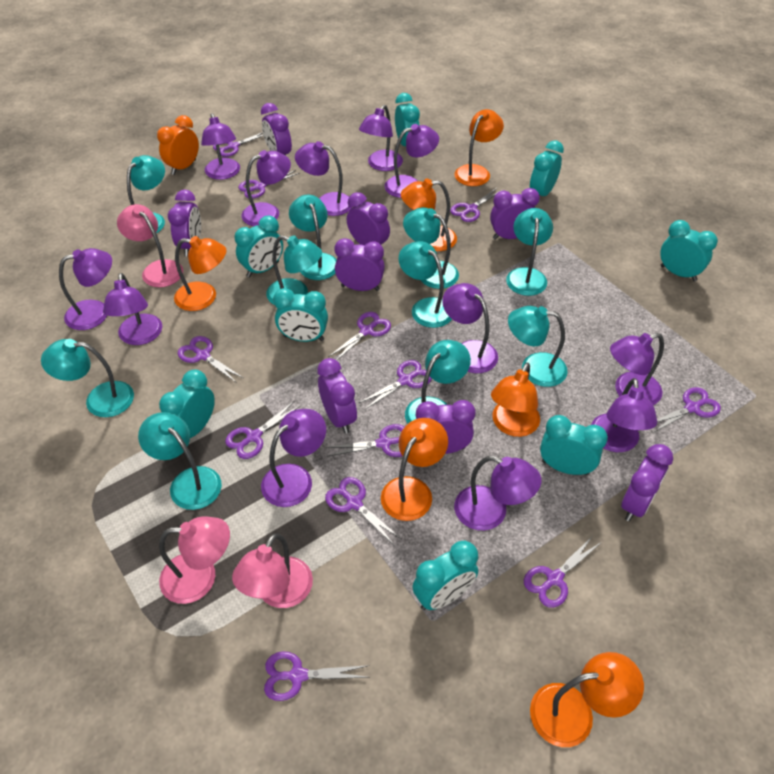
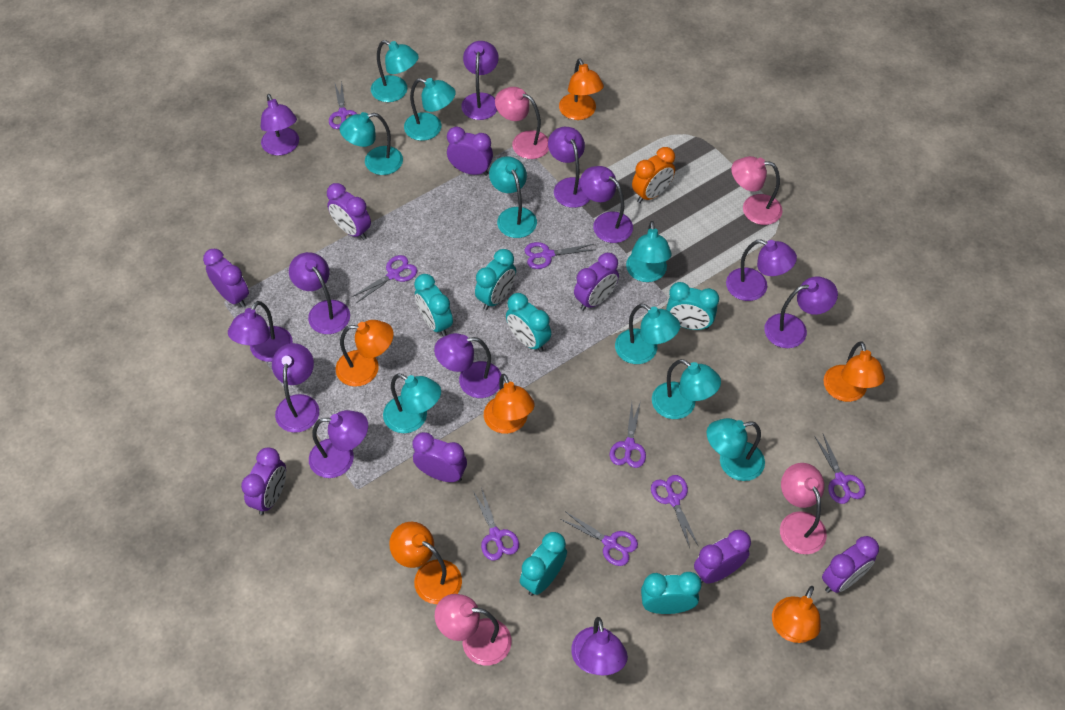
pink lamp: [117,204,183,287] [159,516,230,604] [232,534,313,608] = 3 -> [435,594,511,665] [495,87,549,159] [731,156,783,225] [780,463,827,554] = 4
purple scissors: [178,336,243,383] [213,132,264,157] [225,401,301,459] [238,170,299,199] [264,651,370,701] [325,424,405,457] [325,477,401,545] [328,312,391,360] [359,360,432,409] [450,188,503,222] [524,537,602,608] [653,387,721,433] = 12 -> [329,82,357,129] [352,255,417,302] [473,487,519,560] [524,242,594,269] [560,512,638,566] [610,401,646,468] [651,475,698,548] [814,434,866,504] = 8
turquoise clock: [159,369,215,438] [235,216,283,278] [273,288,328,342] [395,93,420,147] [412,541,478,610] [530,140,564,196] [540,415,608,475] [660,220,718,281] = 8 -> [414,274,453,337] [475,249,516,310] [506,293,551,352] [520,532,567,596] [641,572,702,614] [666,282,719,330] = 6
turquoise lamp: [41,339,134,417] [127,155,165,233] [138,412,222,510] [266,235,322,305] [289,194,337,280] [398,241,452,328] [403,207,459,289] [405,340,471,423] [506,208,553,296] [508,306,568,387] = 10 -> [340,112,403,175] [371,40,419,102] [383,373,441,433] [404,78,456,141] [489,156,537,238] [615,304,680,364] [626,221,672,282] [652,359,721,419] [707,418,765,481] = 9

